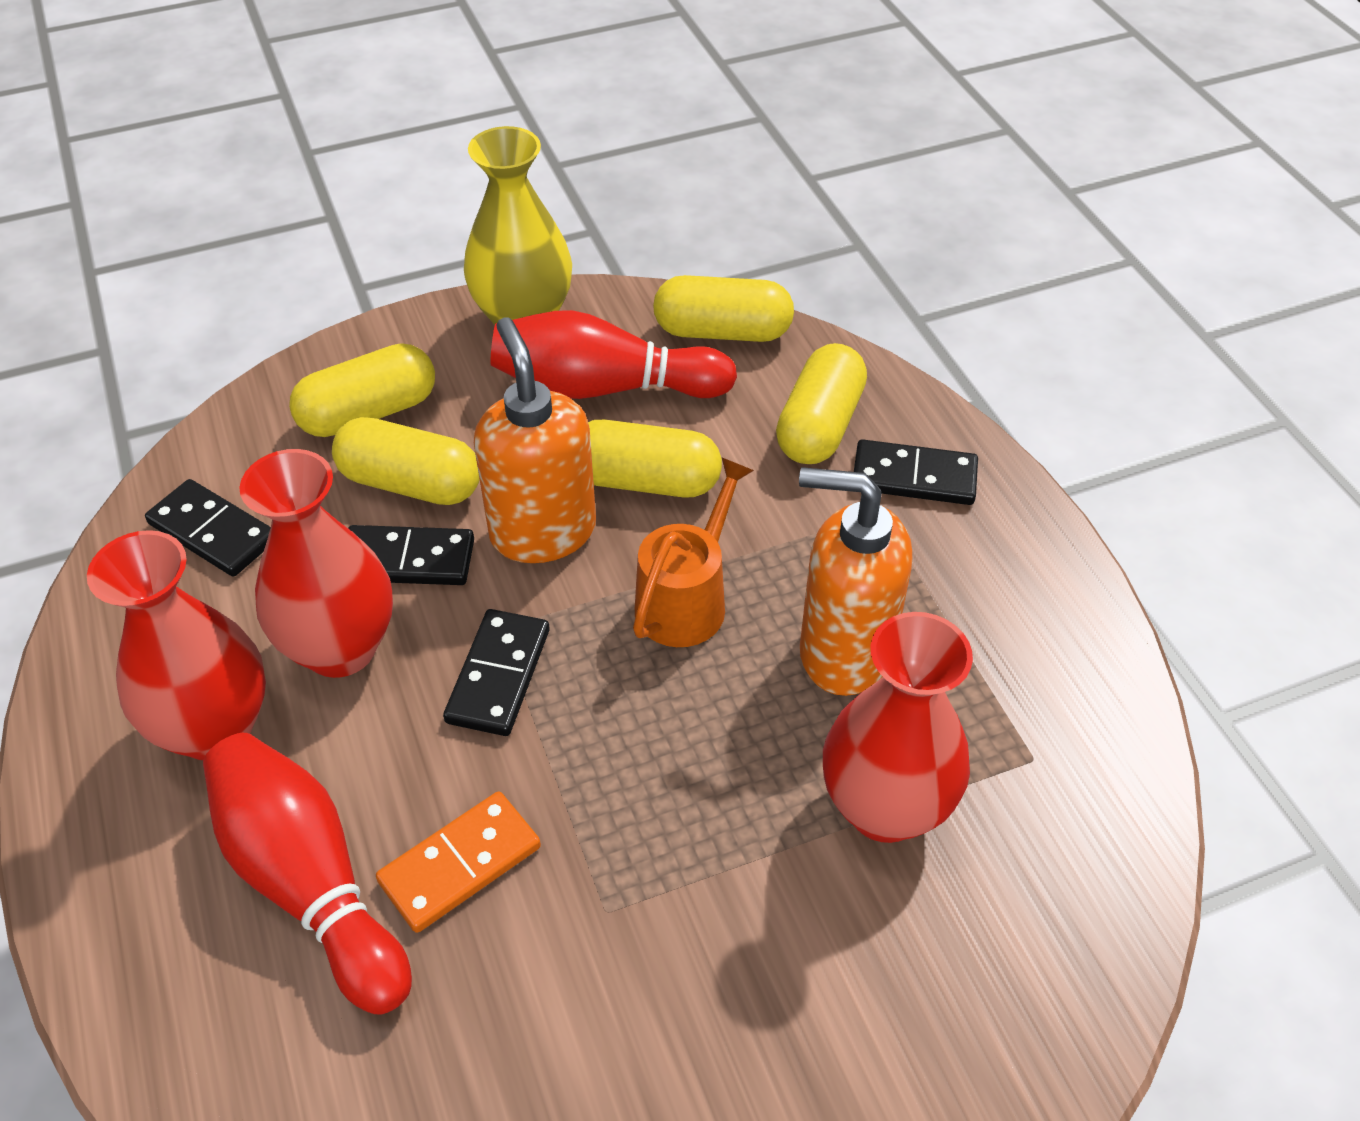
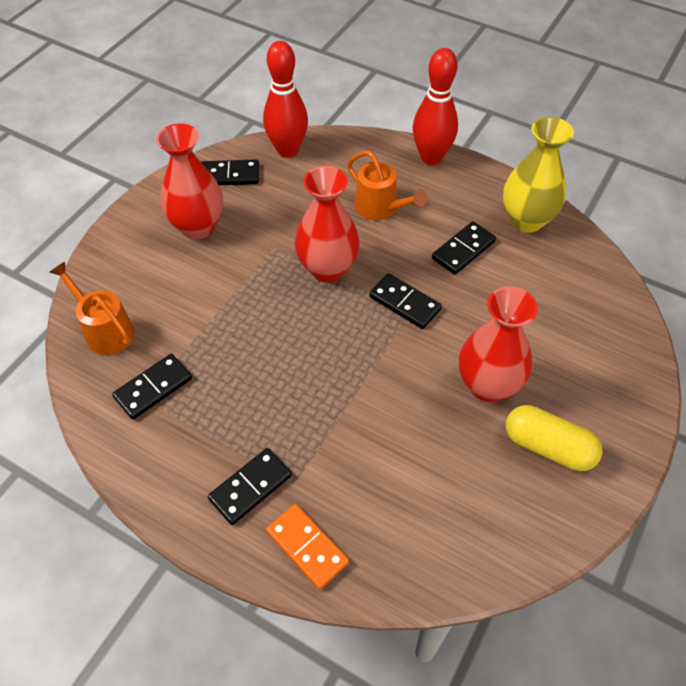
black domino: [145,479,271,577] [348,525,474,585] [443,609,550,736] [854,439,978,505] = 4 -> [112,354,192,420] [201,160,259,185] [208,448,292,525] [369,273,442,329] [432,221,496,275] = 5
orange soap dispenser: [474,317,596,563] [799,467,912,696] = 2 -> none = 0
orange watering can: [633,457,754,647] = 1 -> [49,262,135,355] [347,151,427,220] = 2
yellow capsule: [289,343,435,437] [332,417,480,505] [588,420,722,498] [653,275,794,342] [776,343,867,464] = 5 -> [506,405,603,471] = 1

